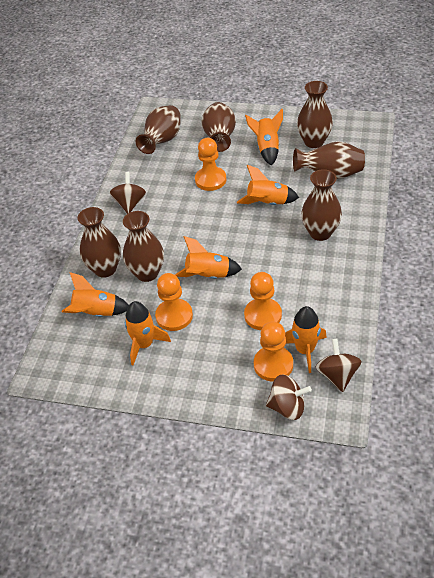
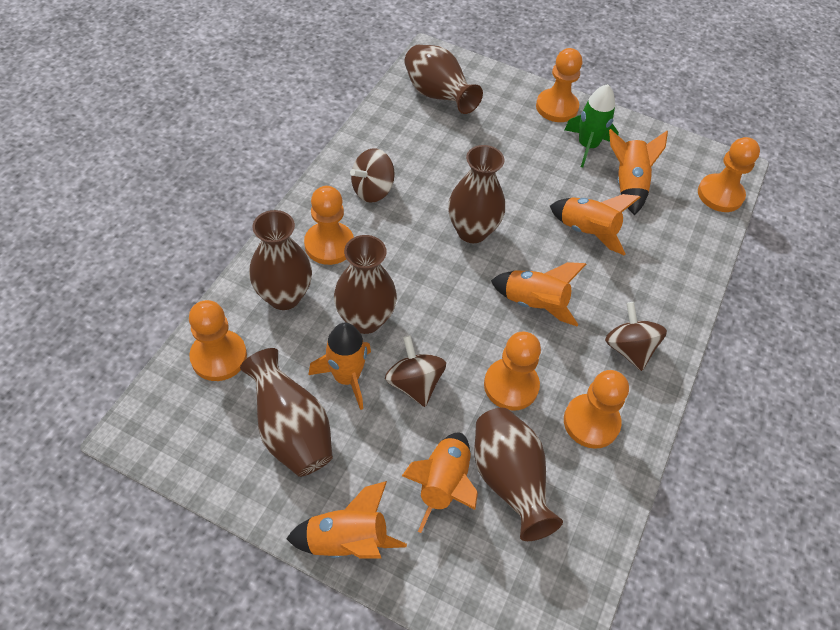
brown vase: [77,207,121,278] [123,211,164,282] [136,105,181,154] [201,102,236,152] [293,141,365,179] [297,81,333,148] [301,169,342,241] = 7 -> [240,348,333,477] [249,210,312,310] [334,235,397,334] [405,45,483,114] [448,145,505,243] [475,408,563,541] = 6
green rocket: none = 0 -> [564,84,619,167] = 1
orange pawn: [155,273,193,331] [195,138,226,191] [244,272,282,330] [254,322,293,382] = 4 -> [189,300,247,381] [304,186,354,265] [484,332,541,411] [536,48,582,122] [564,370,629,449] [698,137,760,212] = 6

